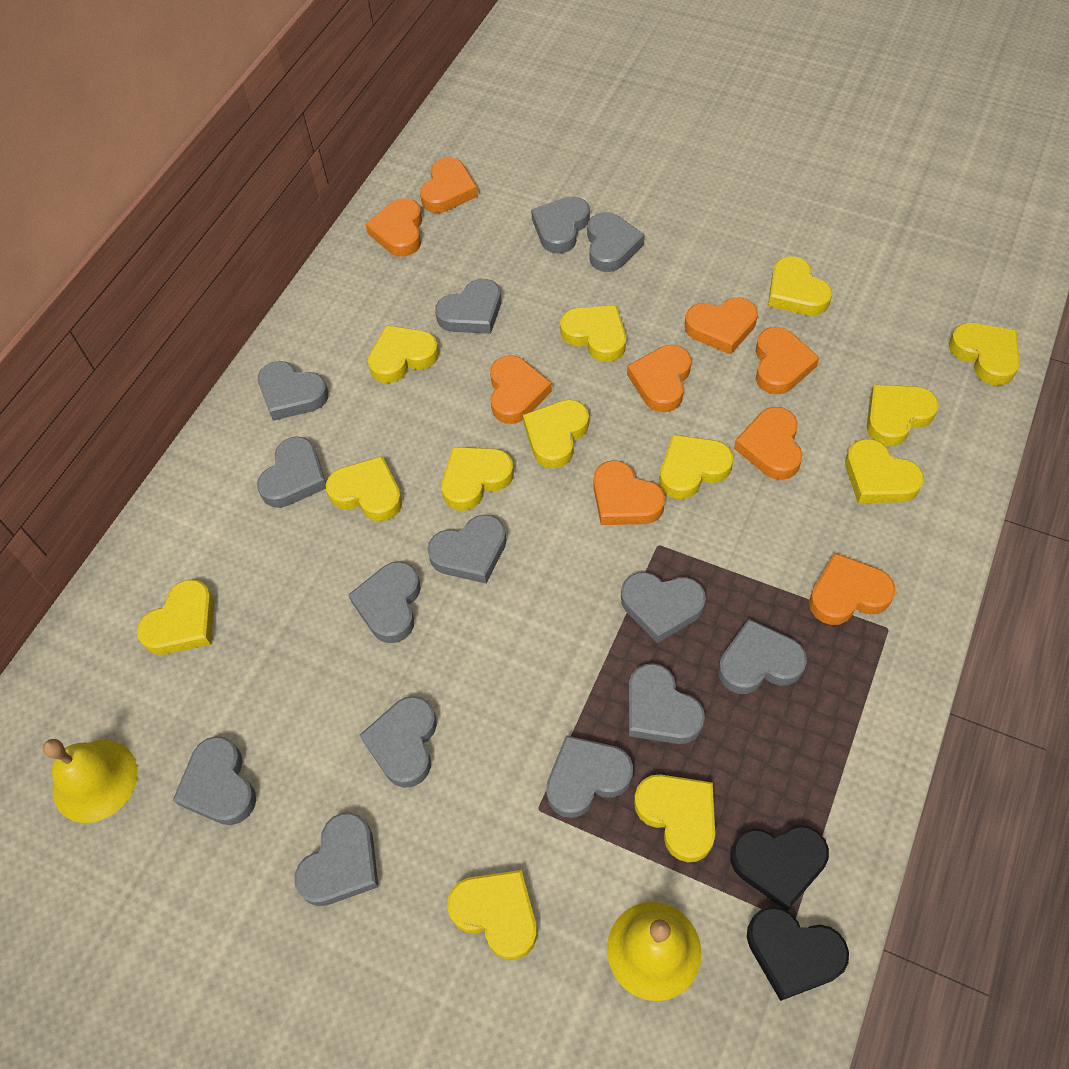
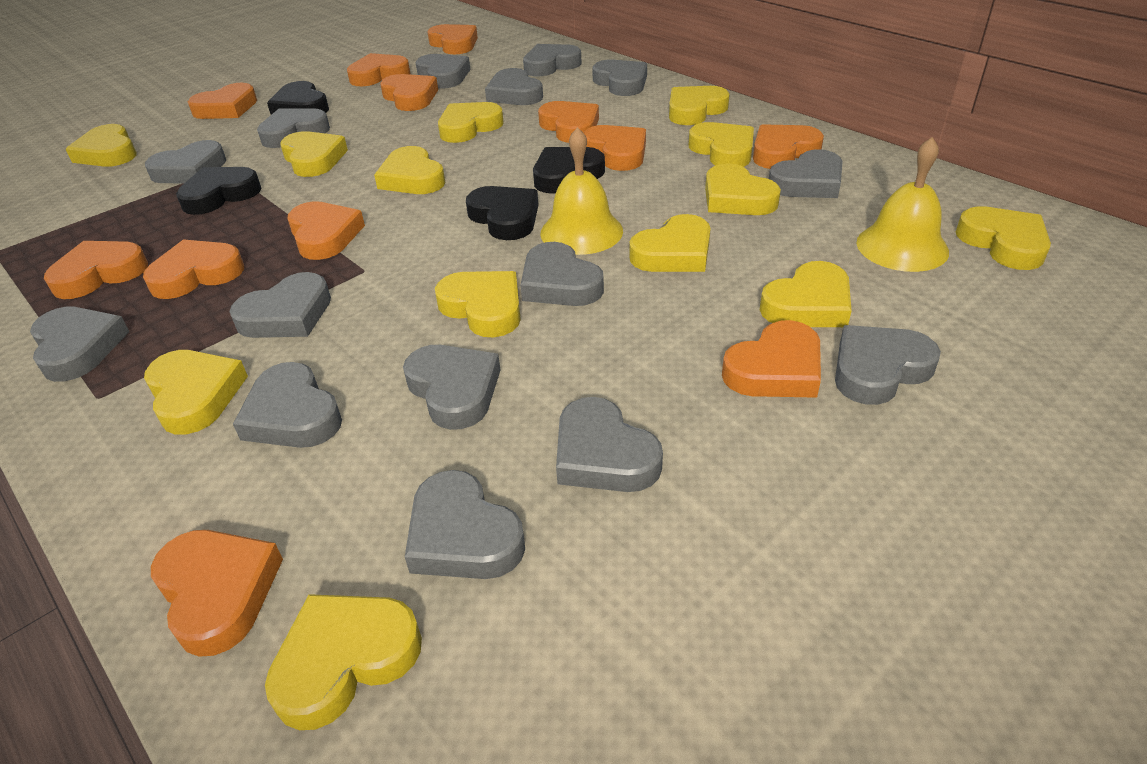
black heart: [730,825,829,911] [747,906,849,1001] = 2 -> [176,167,261,215] [267,81,329,115] [466,186,539,240] [533,147,605,194] = 4
grey heart: [173,736,256,825] [257,436,326,508] [258,361,329,421] [294,812,379,906] [348,561,421,643] [360,696,437,788] [427,514,507,583] [435,279,501,334] [531,196,590,254] [546,735,633,818] [587,212,645,272] [621,572,706,643] [628,663,705,744] [718,619,807,694] = 14 -> [30,307,130,382] [145,140,226,183] [229,272,331,338] [233,362,342,448] [257,108,330,148] [403,345,500,430] [405,470,525,579] [416,54,471,89] [485,68,543,105] [520,242,604,306] [523,44,581,76] [556,397,663,492] [592,59,647,96] [769,149,843,198] [835,325,941,405] = 15
orange heart: [365,198,422,257] [420,157,478,213] [490,355,552,424] [593,460,665,525] [627,345,691,412] [685,297,758,355] [734,407,802,480] [756,327,819,394] [809,553,896,625] = 9 -> [44,241,148,299] [143,239,244,299] [151,530,283,657] [188,83,257,119] [287,201,365,260] [347,53,410,86] [380,74,438,111] [428,24,478,54] [538,101,599,143] [584,125,646,171] [722,320,821,398] [753,124,824,169] = 12

